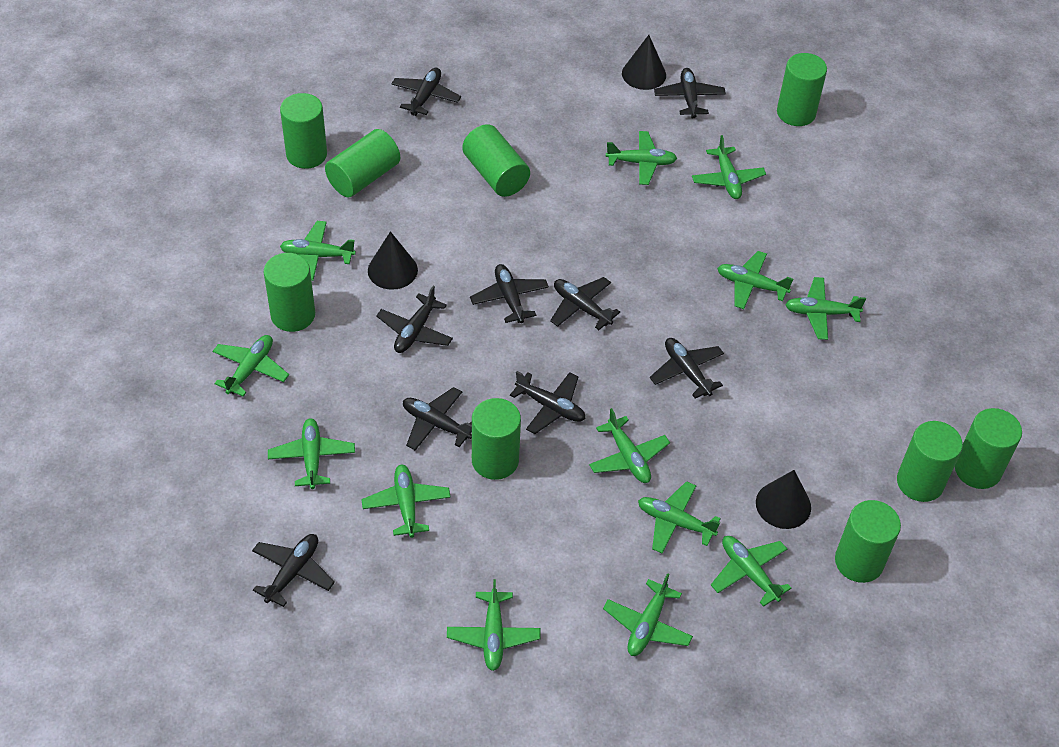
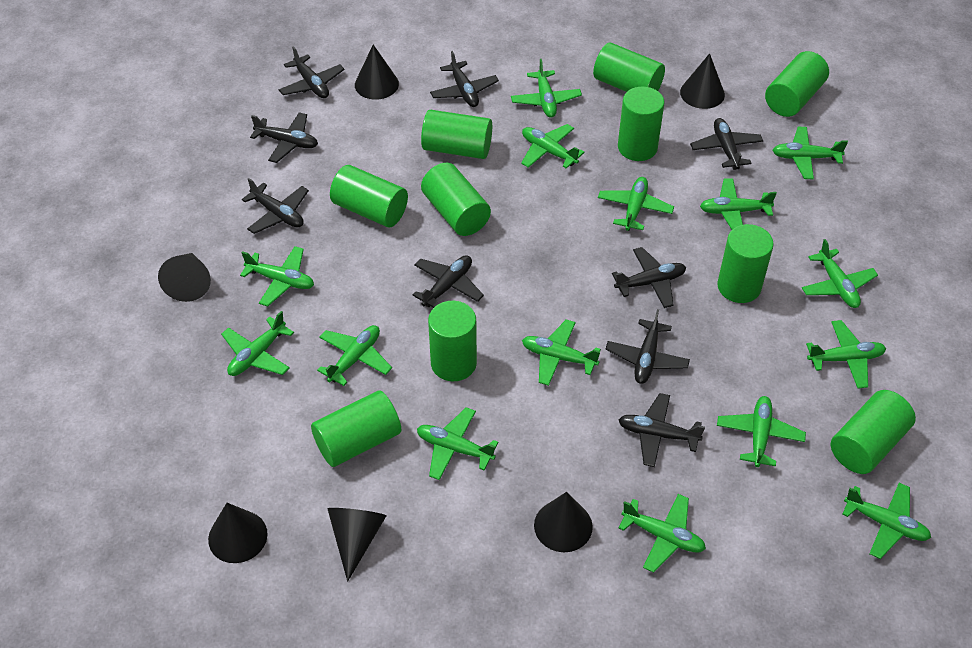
black cone: [368,231,418,290] [622,35,666,90] [756,470,811,529] = 3 -> [158,253,211,302] [208,503,267,563] [328,508,386,582] [355,44,399,100] [534,492,593,552] [680,53,725,109] = 6
green cylinder: [264,253,315,332] [280,93,327,169] [325,129,400,197] [462,124,530,197] [472,398,521,480] [777,53,827,126] [835,500,901,583] [897,421,963,502] [955,408,1022,489] = 9 -> [311,390,401,467] [330,165,408,227] [421,110,492,159] [421,163,491,236] [428,301,477,381] [593,43,665,92] [618,87,665,161] [717,224,774,303] [765,51,829,117] [831,390,916,474] = 10
green plane: [213,335,289,397] [268,418,355,489] [280,221,356,281] [361,465,451,538] [447,579,540,671] [589,408,670,483] [603,573,693,656] [606,131,677,185] [638,481,721,554] [692,135,766,199] [711,536,791,607] [717,251,793,309] [785,277,866,340] = 13 -> [221,311,294,376] [240,246,314,307] [317,325,392,386] [417,407,499,480] [511,59,582,118] [521,124,585,169] [522,319,601,386] [598,177,674,231] [619,494,706,573] [700,178,777,230] [717,396,806,467] [772,127,848,180] [802,239,878,308] [806,320,886,389] [842,483,931,559] = 15

